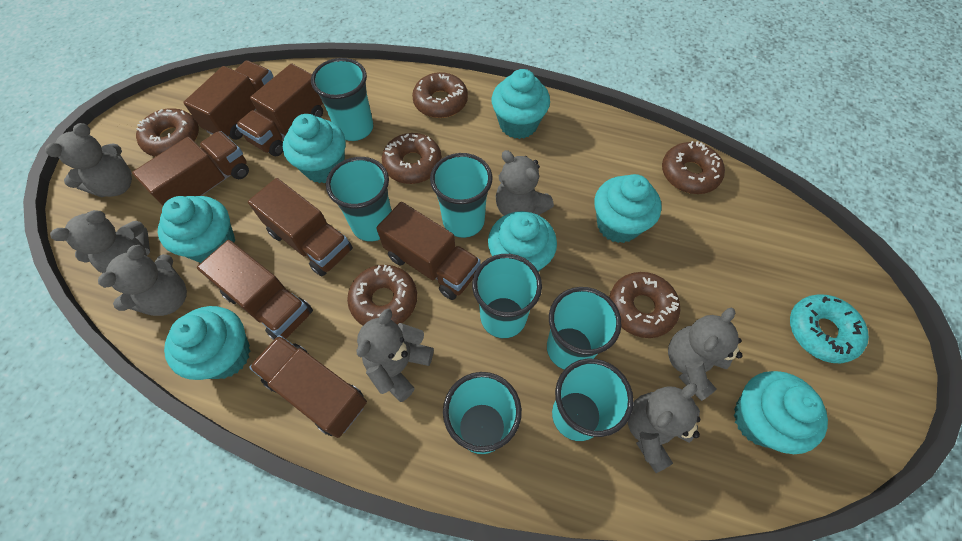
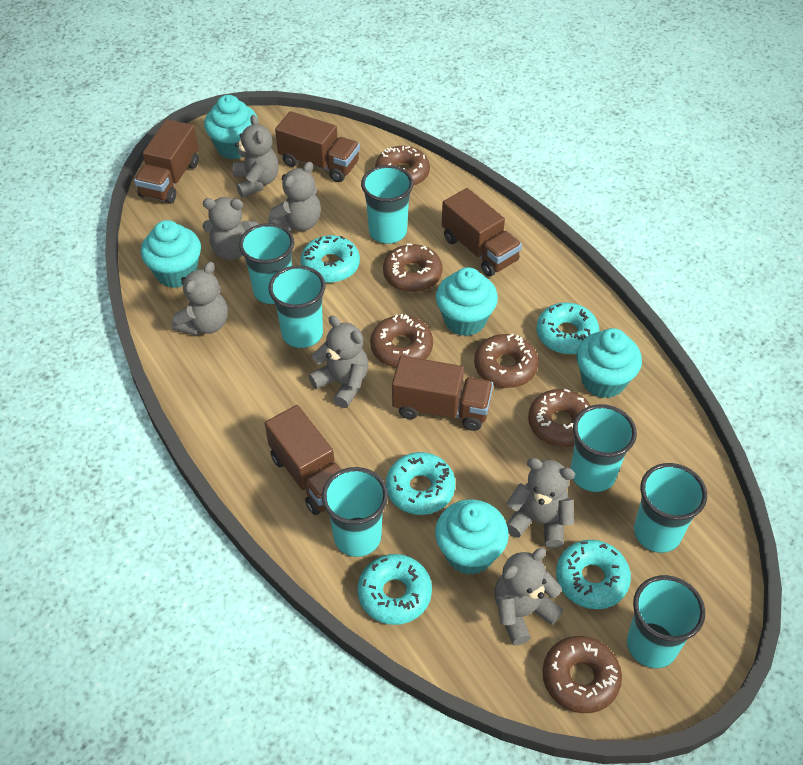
brown truck: [132,131,249,206] [183,60,273,140] [197,240,313,340] [236,63,323,156] [248,178,353,276] [249,335,367,438] [376,202,481,300] = 7 -> [134,119,199,204] [265,405,341,515] [275,111,360,182] [392,356,493,431] [442,188,522,277] = 5
turquoise cupcake: [158,196,235,263] [164,306,250,380] [283,114,346,183] [488,211,557,272] [492,69,550,139] [594,174,662,243] [733,371,828,454] = 7 -> [141,220,201,288] [204,95,258,160] [435,499,509,575] [436,267,498,336] [576,328,642,398] = 5
turquoise donut: [790,294,869,363] = 1 -> [301,235,360,283] [357,554,432,625] [386,452,455,515] [536,303,599,354] [556,540,631,609] = 5

